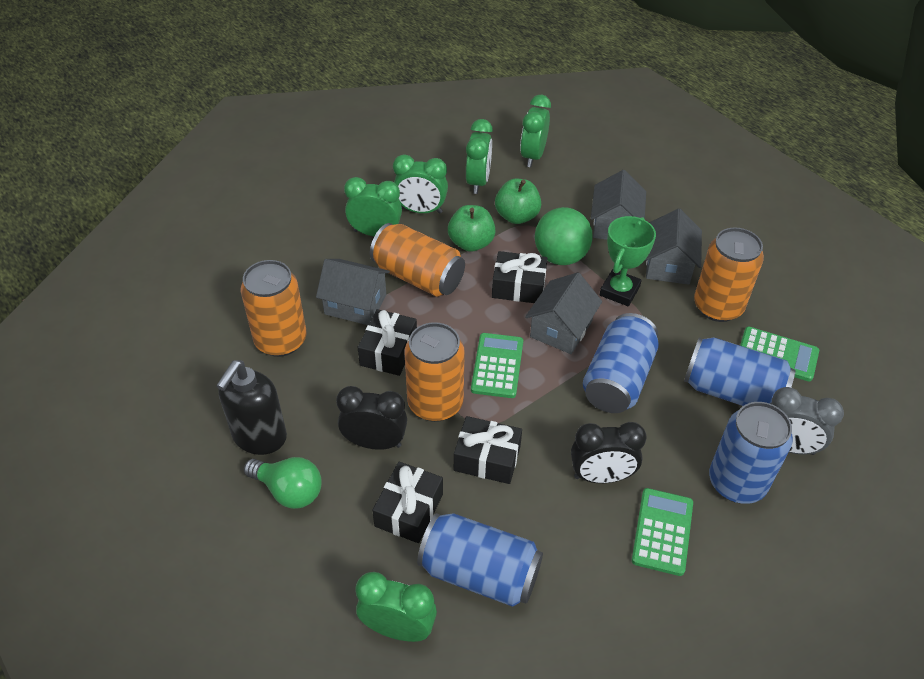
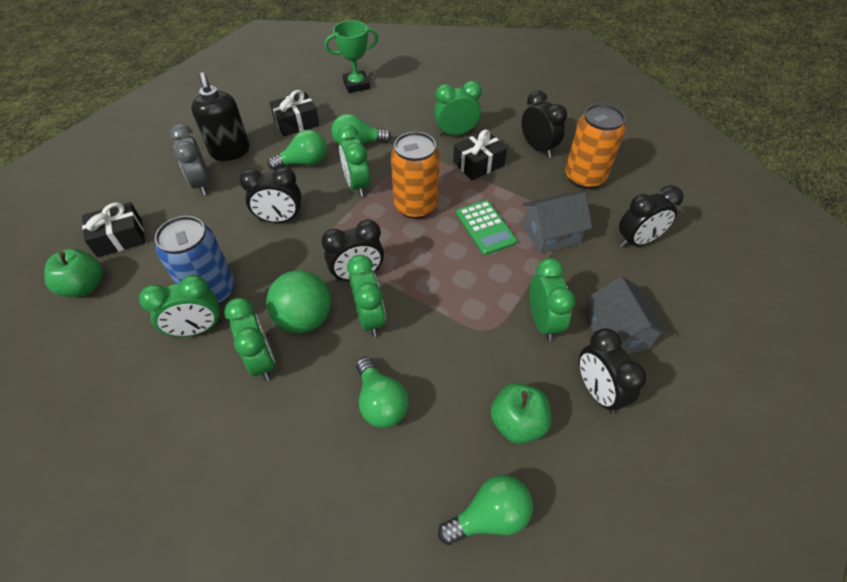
black clock: [336,386,407,450] [571,422,646,483] = 2 -> [240,167,301,223] [321,220,384,282] [522,90,567,158] [579,328,647,414] [619,185,683,248] = 5
black gift: [358,309,417,376] [372,461,443,543] [454,416,522,484] [492,251,547,303] = 4 -> [82,202,145,257] [270,90,320,136] [453,129,507,180] = 3
blue can: [417,513,543,607] [583,313,659,413] [684,338,796,406] [709,402,793,504] = 4 -> [155,216,235,305] = 1
green calculator: [471,333,523,398] [632,488,693,576] [740,327,819,381] = 3 -> [456,200,517,255] = 1
green clock: [344,177,402,236] [356,572,437,642] [393,154,448,214] [466,119,493,194] [520,95,551,167] = 5 -> [139,275,222,337] [224,298,275,381] [337,125,370,197] [347,255,386,337] [434,81,482,136] [530,258,575,341] = 6
green light bulb: [244,457,321,509] = 1 -> [268,130,327,170] [332,114,392,145] [356,357,409,428] [438,475,533,545] = 4
grey house: [316,259,390,325] [525,272,602,354] [591,170,646,240] [645,208,702,285] = 4 -> [522,192,592,254] [585,276,668,354] = 2
orange can: [241,260,306,357] [370,223,465,297] [405,322,465,422] [694,227,764,322] = 4 -> [391,132,440,219] [565,104,625,189] = 2

